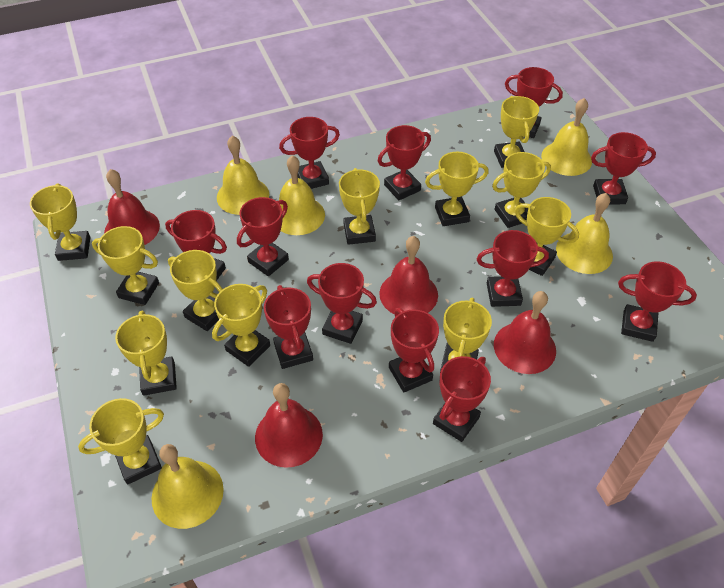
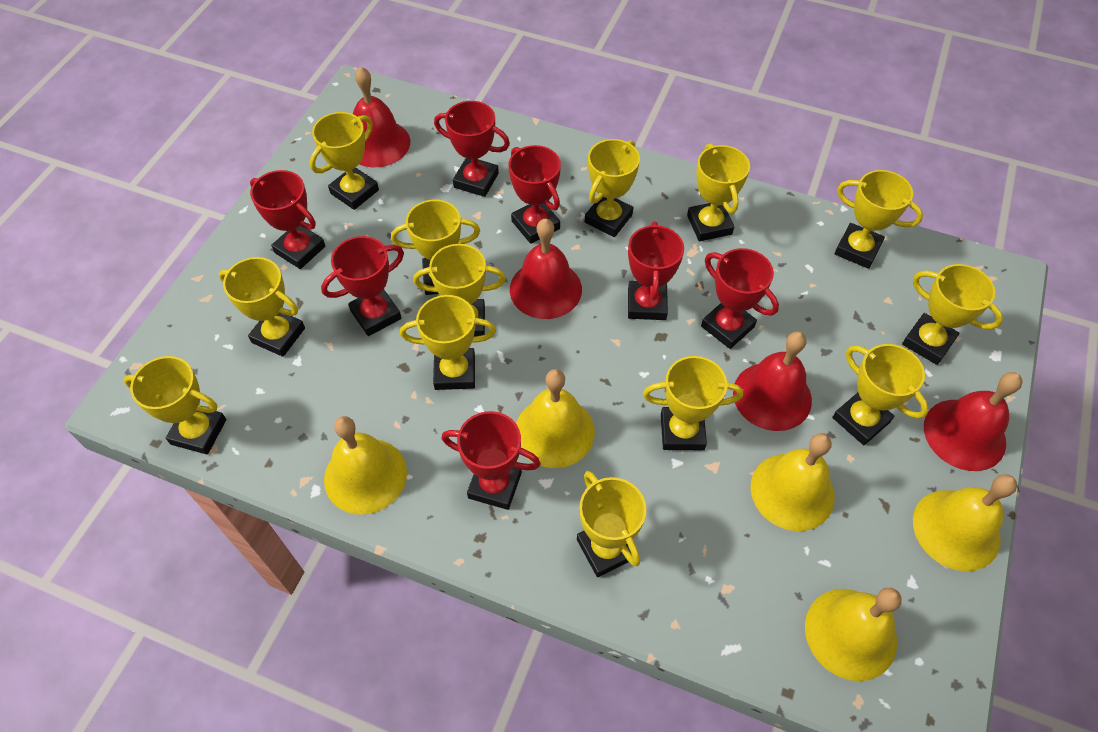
red trophy: [165,210,227,281] [237,197,289,276] [264,285,313,369] [279,117,340,189] [307,263,377,344] [378,125,431,200] [389,308,439,393] [433,356,491,442] [477,230,549,307] [505,67,563,138] [591,132,656,204] [618,261,697,342] = 12 -> [250,170,325,269] [321,236,404,336] [434,101,510,197] [441,411,541,510] [509,145,561,244] [628,222,684,320] [701,248,779,349] = 7
yellow trophy: [30,184,91,261] [78,398,164,485] [92,226,159,305] [115,311,177,396] [168,250,223,331] [212,284,270,367] [339,168,380,245] [425,152,489,226] [440,298,492,372] [492,152,551,228] [494,96,539,168] [515,197,579,276] = 12 -> [123,356,226,454] [219,257,305,357] [310,112,379,210] [391,200,480,295] [400,295,496,390] [413,244,506,337] [577,471,646,577] [585,139,640,237] [643,356,743,450] [687,143,750,241] [832,344,929,445] [835,170,923,269] [902,264,1003,365] = 13

